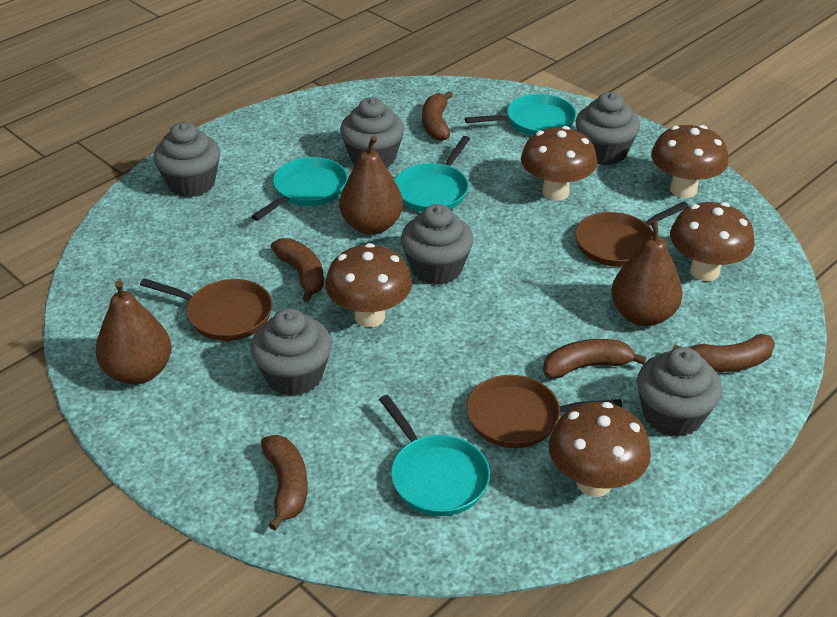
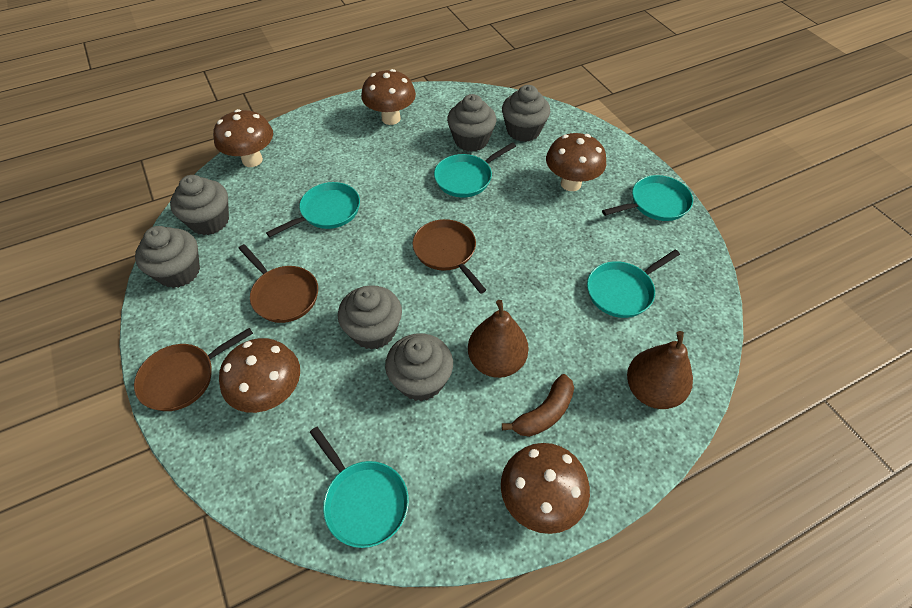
brown banana: [261,435,308,531] [271,238,324,302] [422,91,453,141] [543,339,646,379] [673,334,775,372] = 5 -> [502,374,574,437] = 1
brown pear: [95,280,171,385] [339,136,403,235] [611,220,683,326] = 3 -> [468,300,529,378] [627,331,693,409] = 2
turquoise pan: [251,157,348,221] [379,395,490,516] [395,136,470,212] [465,94,576,136] = 4 -> [266,182,360,237] [310,427,409,548] [434,142,516,198] [587,250,680,318] [602,175,693,221] = 5

